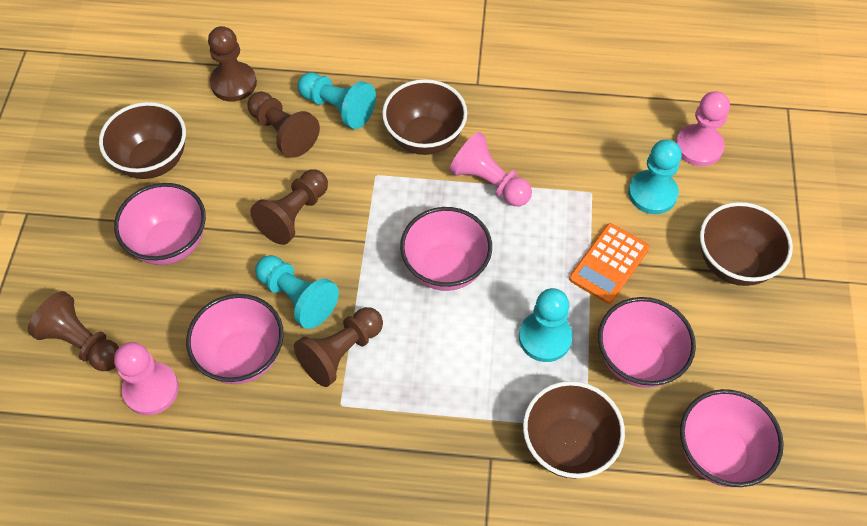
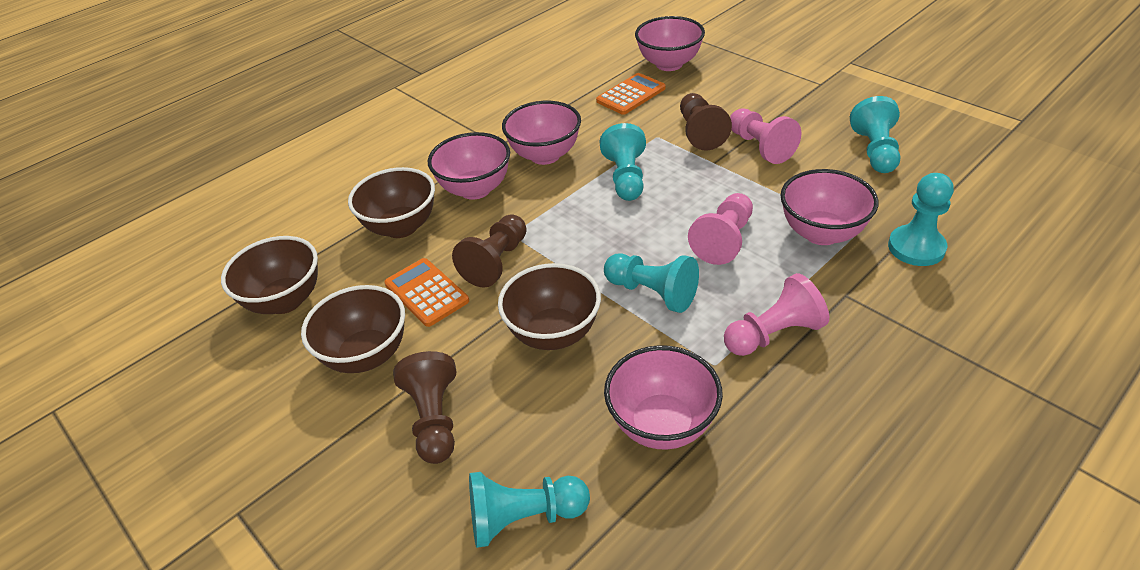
brown pawn: [28,291,119,371] [208,26,257,101] [248,92,320,158] [250,169,328,245] [294,307,383,387] = 5 -> [393,351,456,464] [452,214,527,288] [680,93,732,150] = 3
orange calculator: [569,223,649,304] = 1 -> [384,258,469,327] [596,73,666,115] = 2
turquoise pawn: [255,255,339,329] [297,72,376,129] [519,288,573,362] [628,139,682,214] = 4 -> [469,472,590,548] [600,123,646,201] [604,253,699,313] [850,96,901,173] [888,173,954,266] = 5

